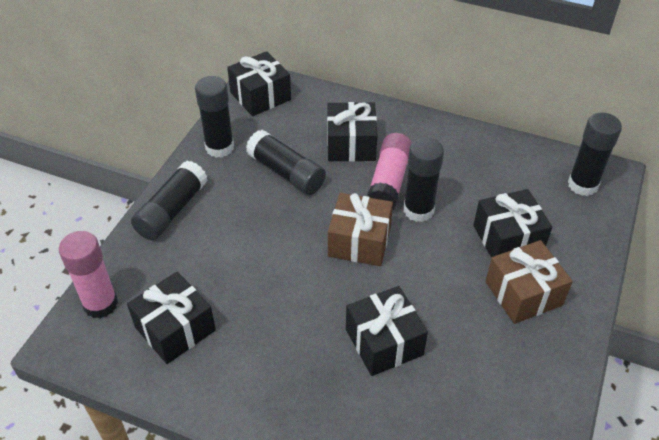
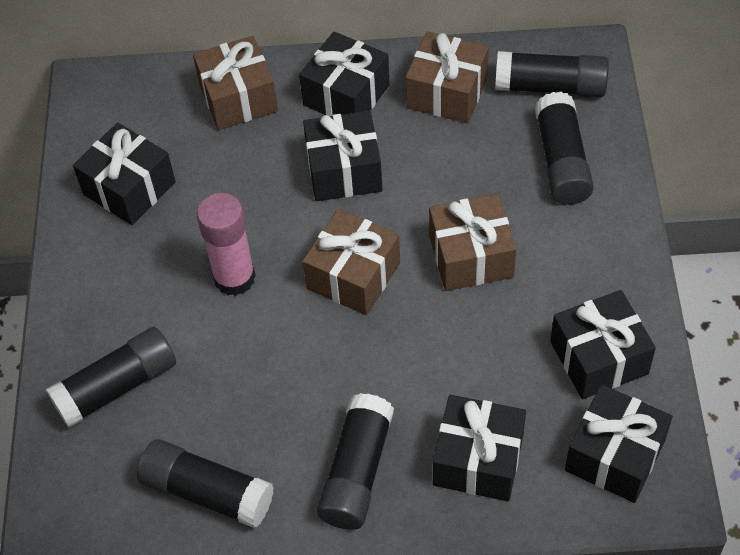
black gift: [127,272,216,364] [227,51,291,116] [327,102,377,162] [346,286,428,376] [474,189,552,258] = 5 -> [73,123,176,225] [299,31,390,116] [303,110,383,201] [433,395,526,501] [550,290,656,399] [565,385,673,503] = 6
brown gift: [328,193,393,266] [485,240,573,324] = 2 -> [193,36,278,130] [303,209,400,315] [405,31,489,124] [429,194,516,291] = 4
pink glue stick: [59,231,118,318] [367,133,412,210] = 2 -> [197,193,256,296] = 1

